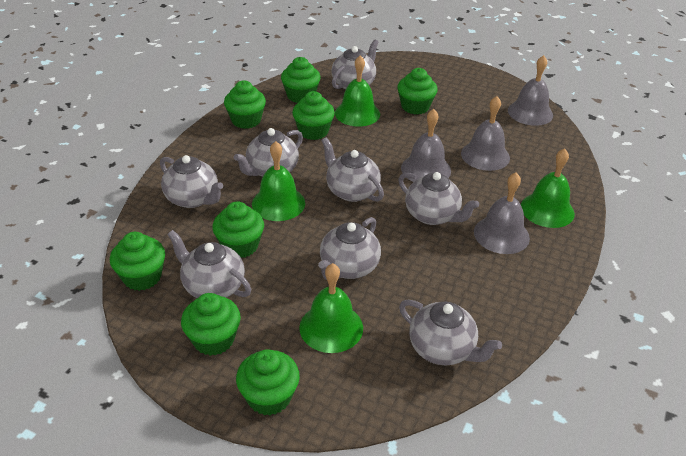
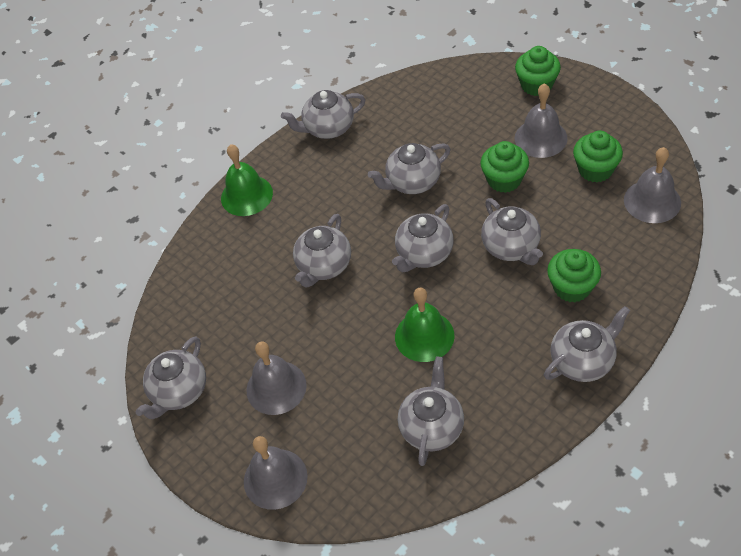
green bell: [252,141,305,221] [299,263,363,353] [335,56,380,127] [521,148,575,228] = 4 -> [221,144,273,216] [395,287,455,362] = 2
green cupcake: [110,232,165,291] [181,293,241,356] [212,201,264,258] [224,80,266,129] [236,349,300,415] [281,57,321,103] [292,91,335,140] [397,68,438,115] = 8 -> [480,141,529,193] [515,46,561,96] [547,249,601,303] [573,131,623,183] = 4

